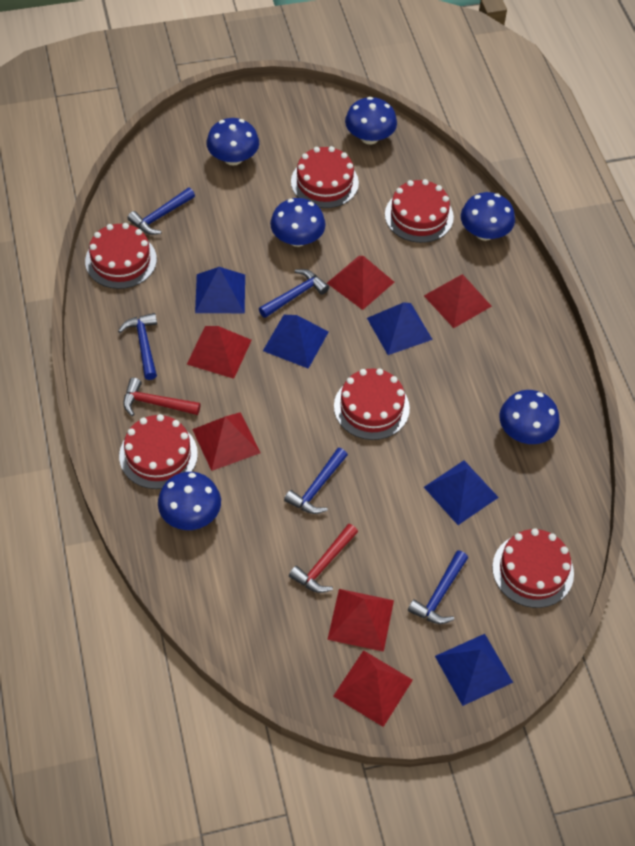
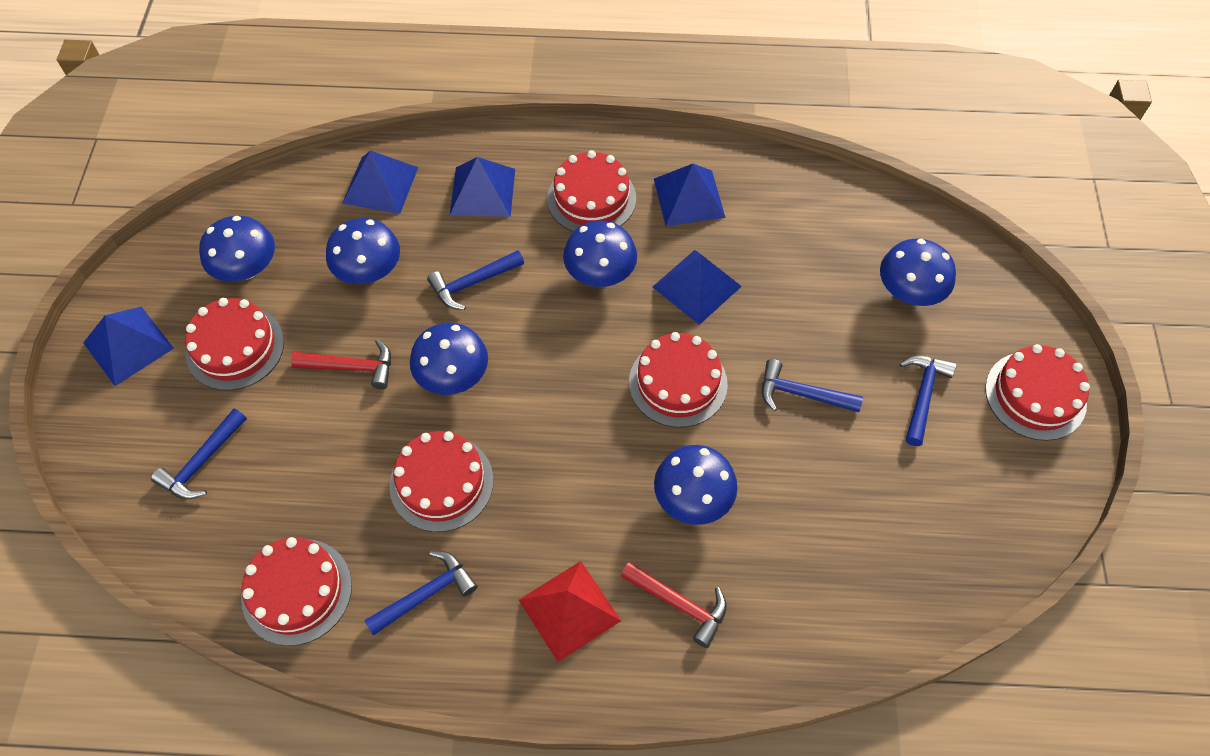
red pyramid: [187,326,252,379] [192,412,260,471] [327,256,394,310] [327,589,394,652] [333,650,413,727] [424,274,492,328] = 6 -> [519,561,621,662] = 1

